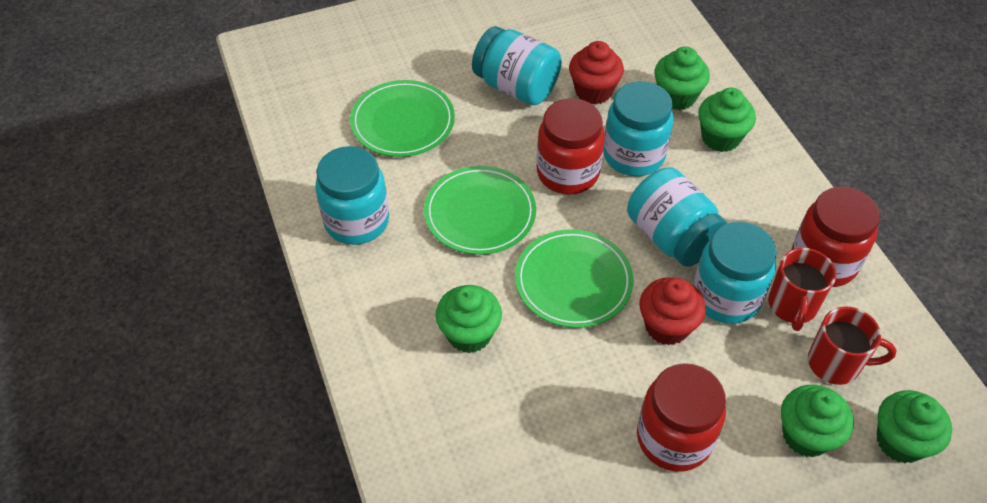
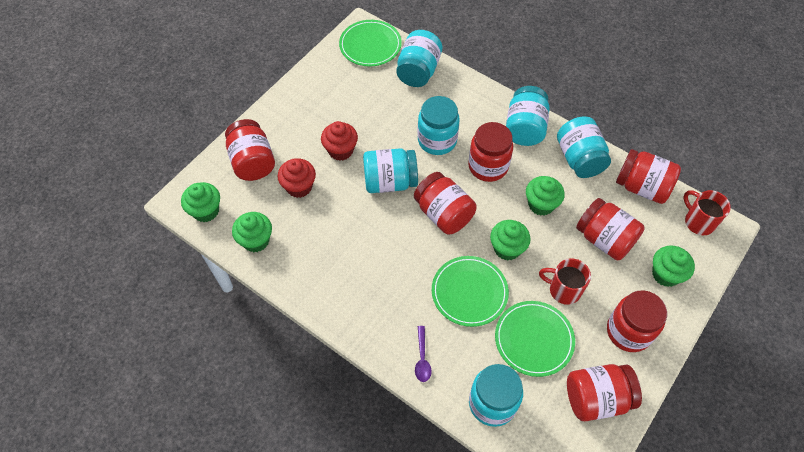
purple spoon: none = 0 -> [415,326,432,382] = 1
red jar: [537,99,605,194] [637,363,726,472] [791,187,880,287] = 3 -> [225,119,275,181] [414,172,477,234] [468,122,513,182] [567,364,642,421] [576,198,645,261] [607,290,667,352] [616,149,681,204] = 7
turquoise jar: [315,146,389,245] [472,26,562,105] [603,81,673,176] [627,167,727,267] [693,222,777,324] = 5 -> [363,148,418,193] [396,30,442,87] [417,96,460,155] [469,364,523,427] [506,86,550,146] [557,116,611,178] = 6

